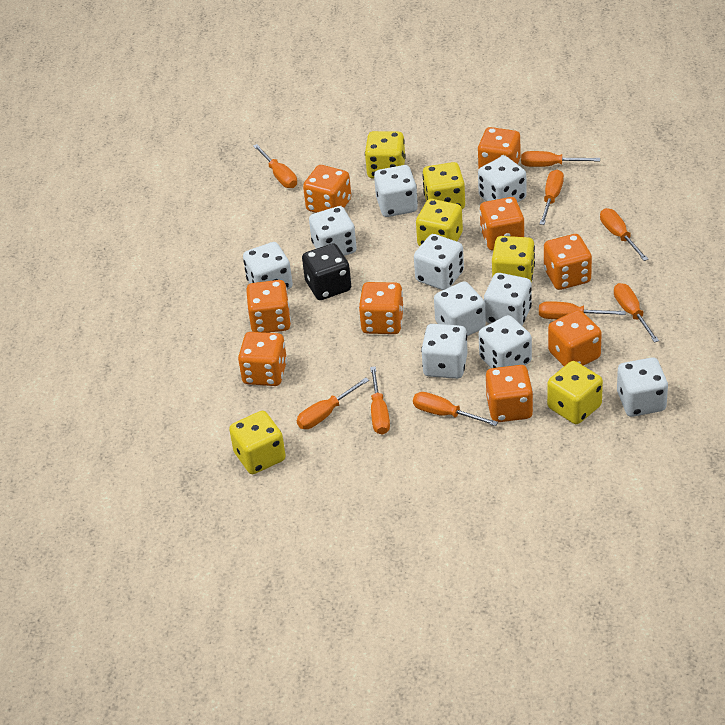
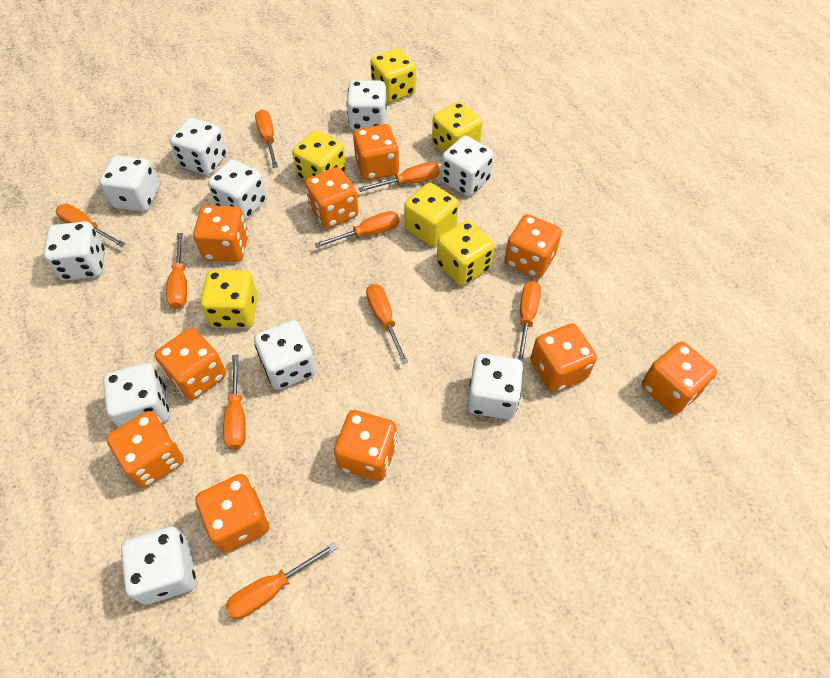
black dice: [302,243,351,300] = 1 -> none = 0
orange dice: [238,332,287,386] [246,280,291,333] [303,165,351,213] [359,282,404,334] [478,127,521,169] [480,197,525,250] [486,365,533,422] [544,234,592,290] [548,310,602,366] = 9 -> [106,411,184,488] [155,328,226,400] [193,205,249,262] [195,474,269,553] [305,167,359,229] [334,410,397,481] [353,124,399,181] [504,214,562,279] [530,323,597,392] [642,342,717,415] = 10

